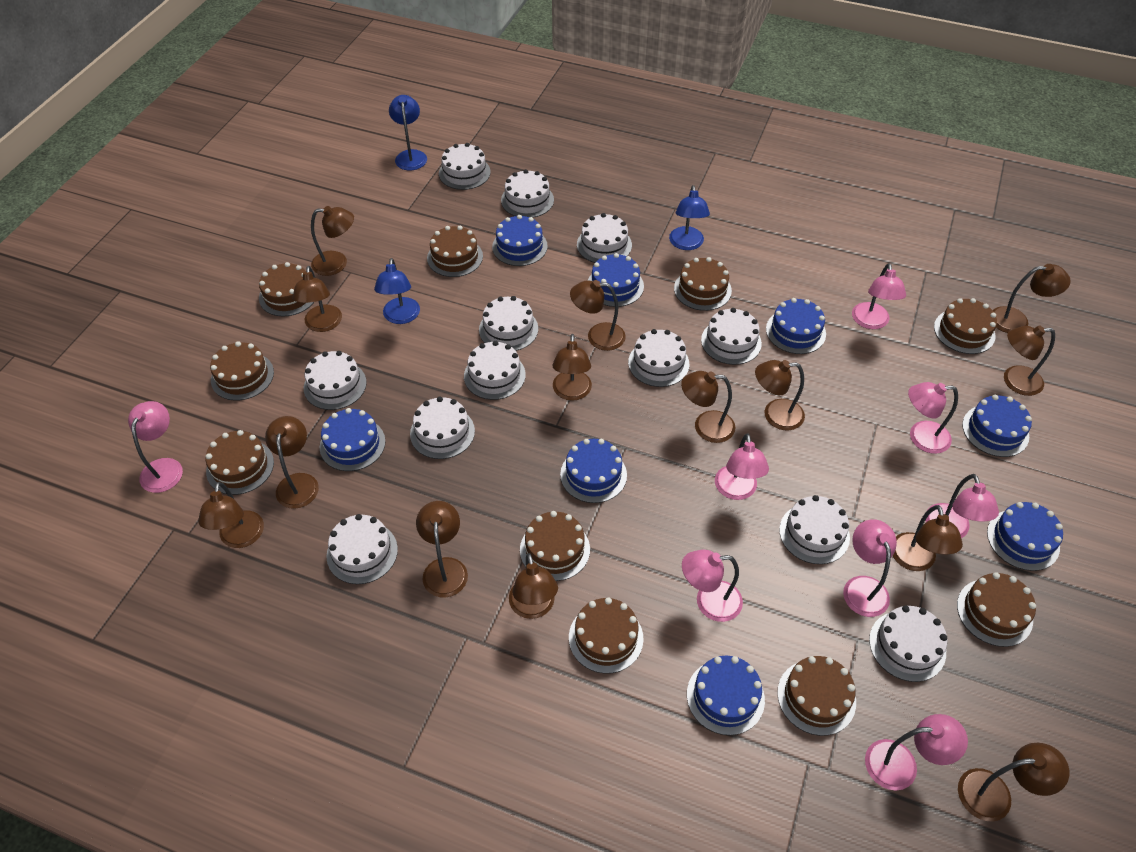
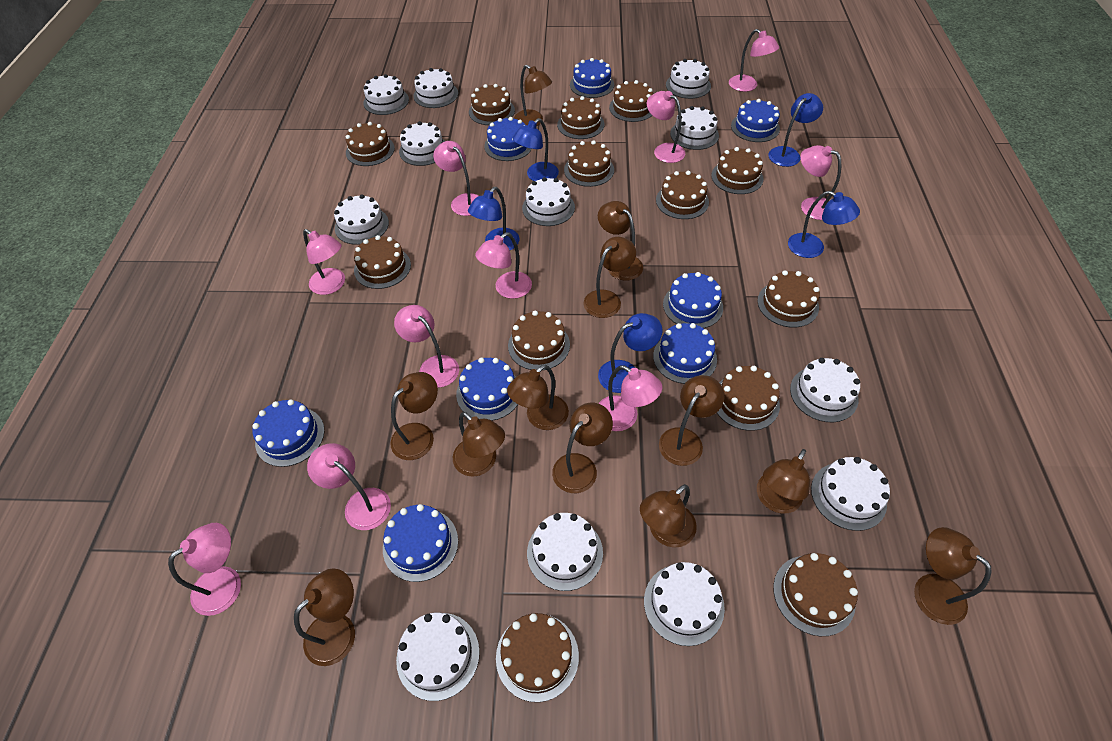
blue lamp: [374,258,420,324] [389,95,427,170] [669,185,710,250] = 3 -> [468,187,519,250] [512,118,559,181] [598,313,662,393] [768,93,823,167] [788,191,860,258] = 5
brown cake: [206,430,274,495] [210,341,274,400] [259,262,314,317] [427,226,483,277] [520,511,590,581] [569,597,644,674] [674,257,732,311] [777,656,856,736] [934,298,997,354] [957,572,1036,647] = 10 -> [345,122,395,166] [354,235,411,289] [469,84,515,125] [496,613,579,702] [508,311,570,370] [557,96,604,139] [564,140,614,187] [609,80,653,122] [656,171,709,219] [711,147,763,194] [717,366,780,431] [758,270,820,327] [773,553,858,636] = 13
brown lamp: [198,482,264,548] [265,416,319,509] [292,266,342,332] [311,206,354,276] [416,501,468,598] [509,553,558,619] [552,334,592,401] [570,280,626,351] [681,371,735,443] [755,360,805,431] [893,505,963,571] [958,743,1069,822] [993,264,1071,333] [1004,325,1055,396] = 14 -> [294,568,355,666] [390,372,438,460] [453,412,505,477] [507,365,569,430] [514,65,552,126] [552,403,613,493] [584,237,636,318] [598,201,643,281] [640,484,697,548] [659,375,724,466] [757,449,810,514] [914,527,991,625] = 12
pink lamp: [128,401,183,493] [682,550,743,622] [715,433,769,500] [843,519,897,617] [852,263,906,329] [865,714,968,791] [908,382,958,454] [925,474,999,538] = 8 -> [168,523,241,616] [303,229,345,295] [307,443,391,530] [394,305,459,388] [433,141,478,216] [475,232,532,299] [598,365,662,431] [647,91,685,163] [729,29,779,92] [800,145,841,220] = 10

